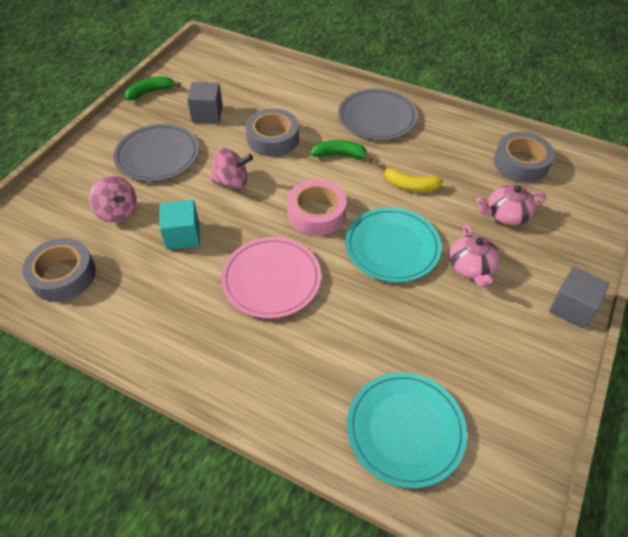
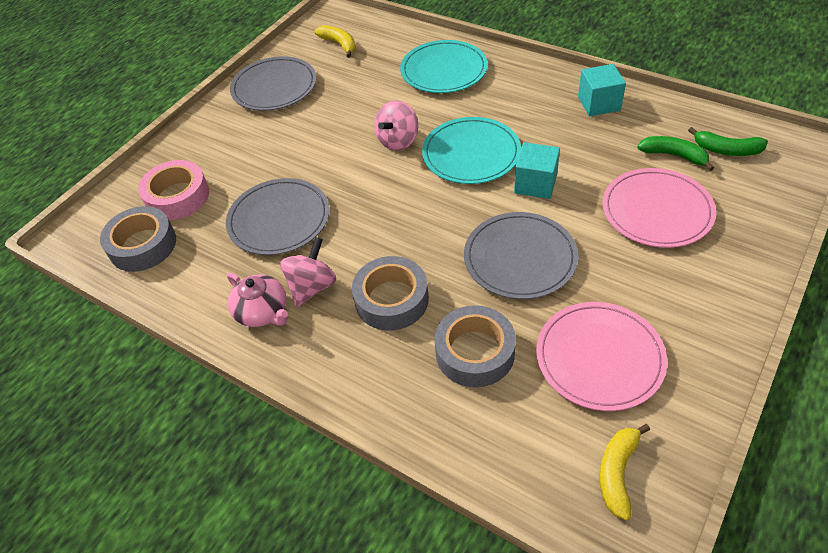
grey cube: [187,82,223,123] [549,267,610,329] = 2 -> none = 0
grey plate: [114,124,199,181] [338,89,418,140] = 2 -> [226,178,330,255] [230,56,316,111] [464,212,578,299] = 3
pink plate: [221,237,321,318] = 1 -> [536,302,667,411] [602,168,716,248] = 2
pink teapot: [449,224,500,287] [476,185,546,225] = 2 -> [227,273,288,327] = 1
turquoise cube: [159,200,200,250] = 1 -> [514,142,560,199] [578,64,626,116] = 2
yellow banana: [380,164,444,192] = 1 -> [315,25,356,58] [599,424,650,520] = 2

